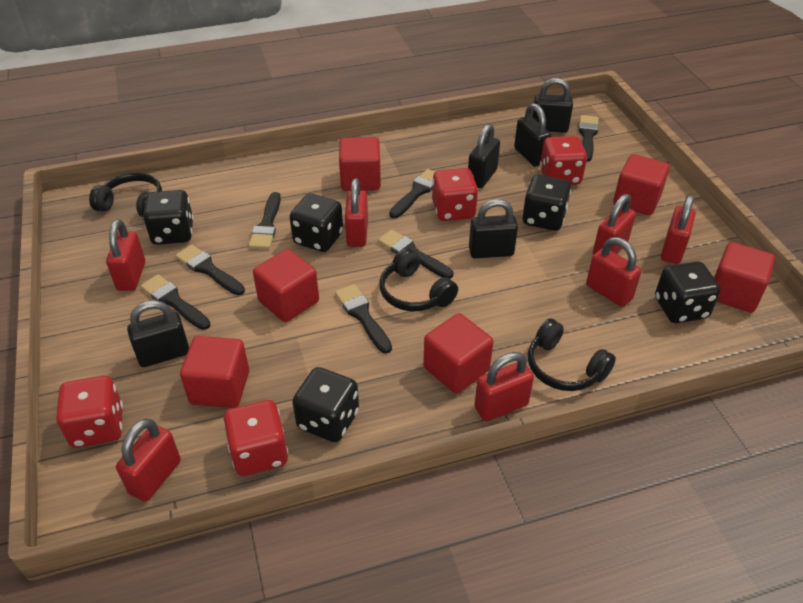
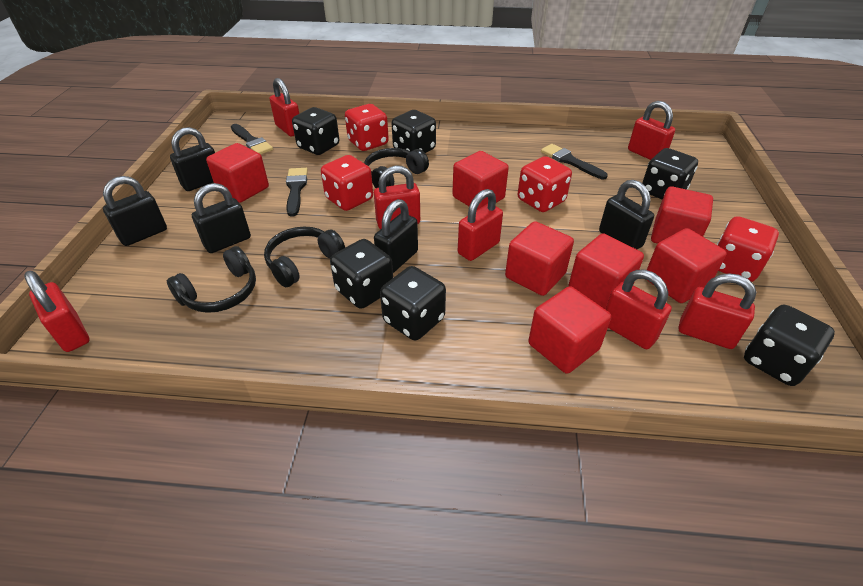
black brush: [140,274,211,330] [175,245,245,295] [249,192,281,249] [335,284,392,354] [378,230,453,279] [389,169,435,218] [579,115,599,162] = 7 -> [231,124,273,155] [286,168,308,217] [541,144,608,179] = 3
black dice: [143,190,194,245] [290,193,343,252] [292,367,359,442] [522,175,571,231] [655,262,721,323] = 5 -> [292,107,339,155] [330,239,393,309] [380,266,446,340] [392,110,436,153] [642,148,698,200] [744,305,835,386] = 6
red cube: [180,336,249,408] [253,249,319,322] [339,137,381,191] [423,313,493,394] [613,154,670,215] [714,242,775,313] = 6 -> [206,143,269,203] [452,151,509,210] [505,221,574,296] [528,286,611,374] [569,233,644,309] [647,228,727,303] [651,186,713,244] = 7

